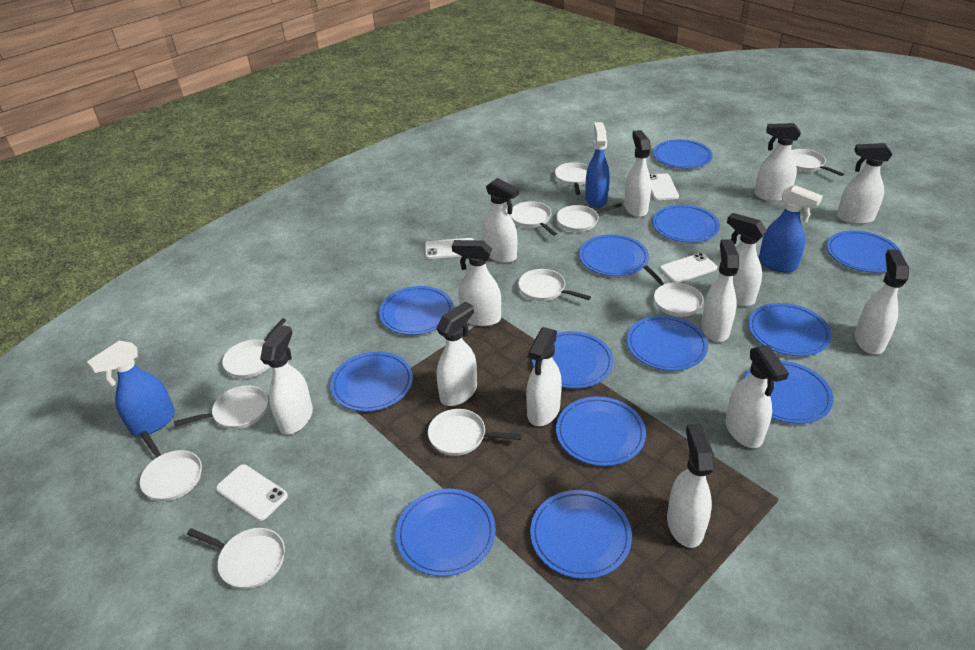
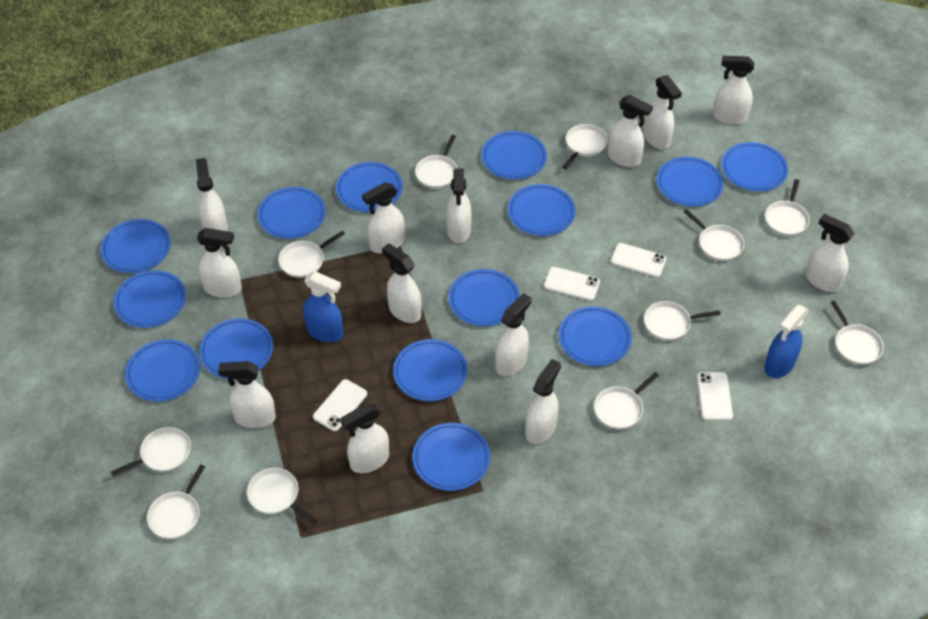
blue plate: [330,351,413,412] [379,286,453,335] [396,489,496,576] [530,490,632,579] [532,331,614,389] [556,396,646,466] [579,234,649,276] [627,316,708,371] [652,205,720,243] [653,139,713,169] [744,360,833,424] [748,303,832,356] [827,230,903,273] = 13 -> [101,219,171,273] [114,270,186,328] [125,339,200,402] [199,318,273,379] [258,187,326,239] [336,162,403,212] [393,339,468,401] [413,423,490,491] [449,269,520,326] [481,131,547,179] [508,184,576,236] [559,306,632,366] [657,157,724,207] [722,142,788,191] = 14
blue spray bottle: [87,341,175,436] [585,122,610,208] [759,185,823,273] = 3 -> [303,271,344,342] [764,305,809,378] = 2

